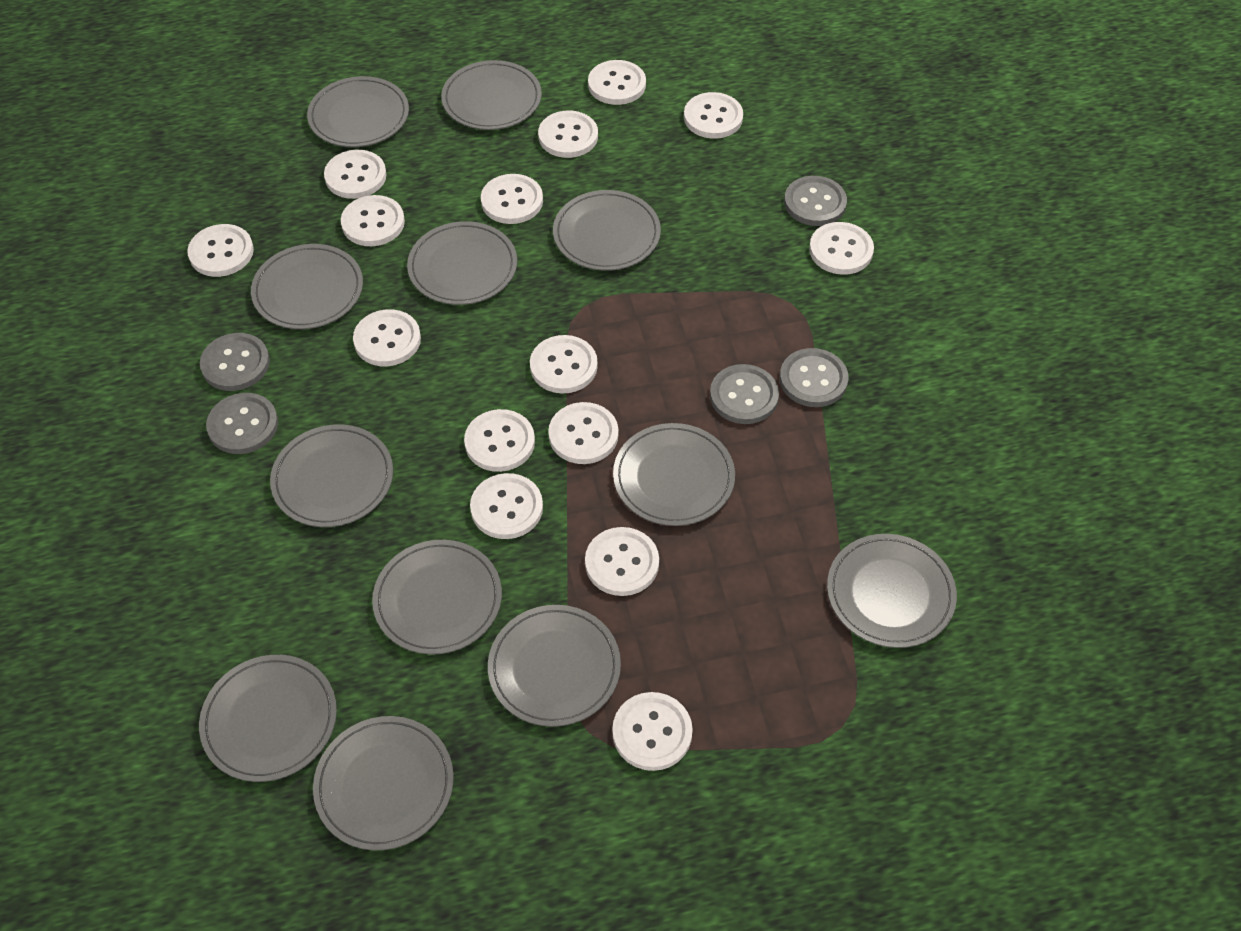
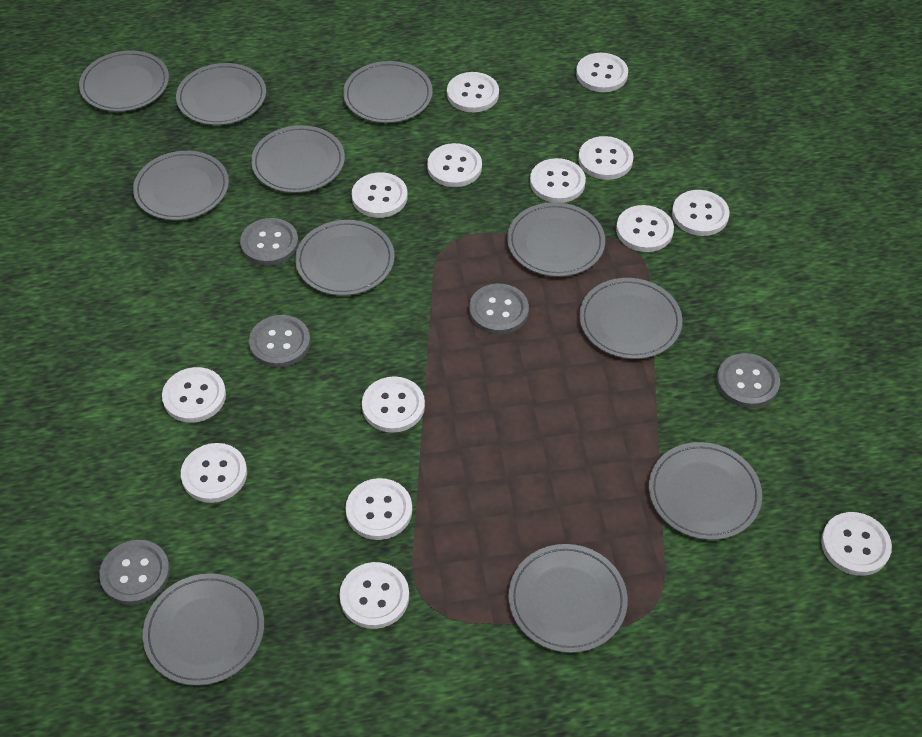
grey plate: [199,655,337,782] [251,244,363,329] [270,424,393,527] [307,76,409,147] [313,716,454,850] [372,540,502,655] [407,221,517,305] [441,60,542,130] [488,605,621,727] [553,190,661,271] [613,423,735,526] [827,534,957,648] = 12 -> [79,50,169,112] [133,151,229,220] [143,573,264,686] [176,63,266,125] [251,125,345,193] [295,220,395,296] [343,61,433,123] [507,202,605,277] [508,544,628,653] [579,278,682,359] [649,442,762,540] = 11
white button: [187,224,254,277] [324,150,386,199] [341,195,405,246] [353,309,421,366] [464,409,535,472] [470,473,543,539] [481,174,543,224] [530,335,598,393] [538,111,598,158] [548,402,618,464] [585,527,659,596] [588,60,646,105] [612,692,693,771] [684,92,743,139] [809,222,874,275] = 15 -> [162,367,226,423] [181,443,247,503] [339,562,409,629] [345,478,412,540] [352,172,408,218] [362,376,425,433] [427,143,482,187] [447,72,499,112] [530,158,586,203] [576,53,628,92] [578,136,634,180] [616,205,674,252] [672,190,730,236] [821,512,892,576] = 14

